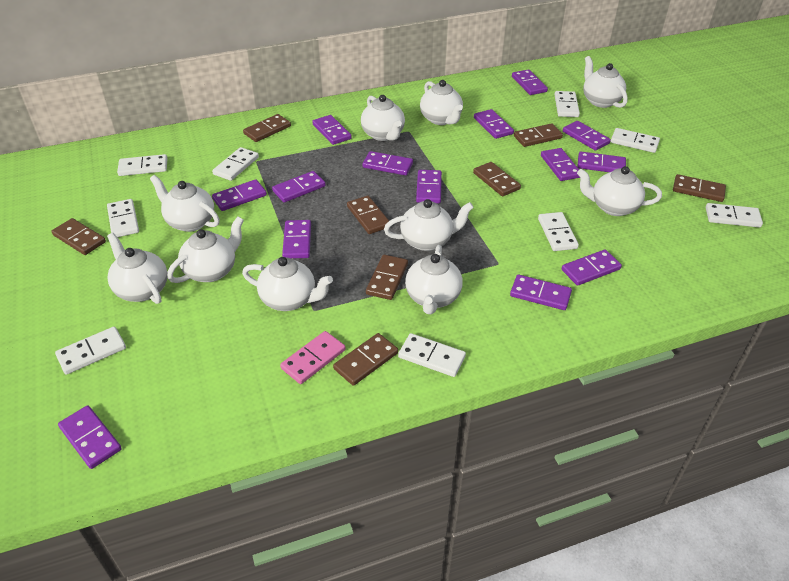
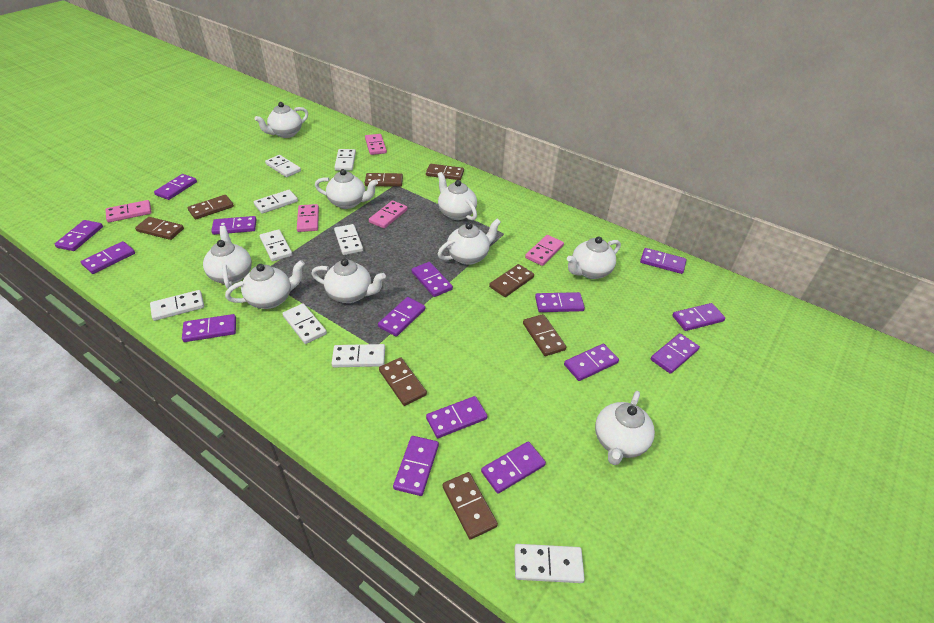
pink domino: [280,331,345,384] = 1 -> [106,200,152,222] [297,204,319,232] [365,134,387,155] [369,201,407,229] [525,235,564,266] = 5
purple domino: [58,405,122,469] [212,179,267,211] [272,171,326,202] [282,220,311,259] [312,115,352,145] [363,151,413,175] [416,170,442,203] [474,109,514,139] [510,275,572,310] [512,69,548,95] [541,148,580,181] [562,250,622,286] [563,121,611,151] [577,152,626,172] = 14 -> [55,220,103,251] [81,241,135,274] [154,174,197,200] [182,314,236,342] [211,216,256,235] [378,297,425,337] [393,436,439,496] [412,262,453,297] [426,396,487,438] [481,441,546,494] [535,292,585,312] [564,344,619,381] [640,248,686,274] [651,333,700,374] [672,303,725,331] = 15
white teapot: [107,233,167,304] [150,175,220,232] [167,217,244,283] [242,257,333,311] [361,95,405,141] [384,199,474,251] [405,245,463,314] [420,80,463,125] [577,166,662,216] [583,56,628,108] = 10 -> [203,226,252,289] [225,260,305,309] [255,102,308,138] [311,259,386,303] [315,169,378,209] [437,172,477,221] [438,219,501,265] [567,236,621,279] [595,391,655,465] = 9

